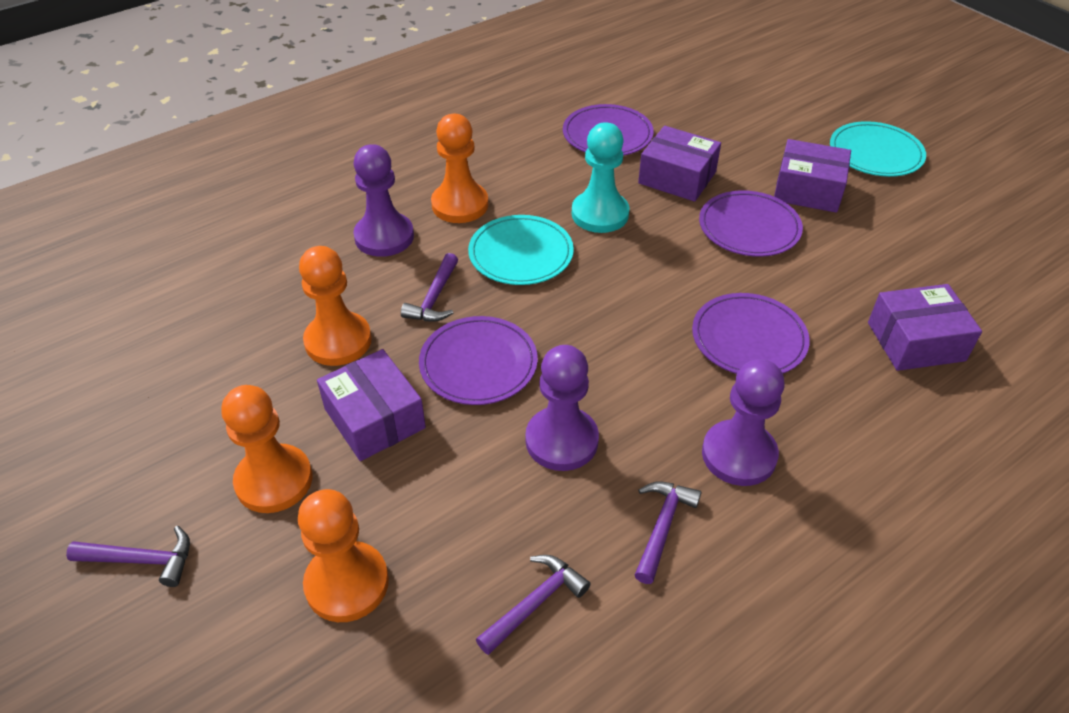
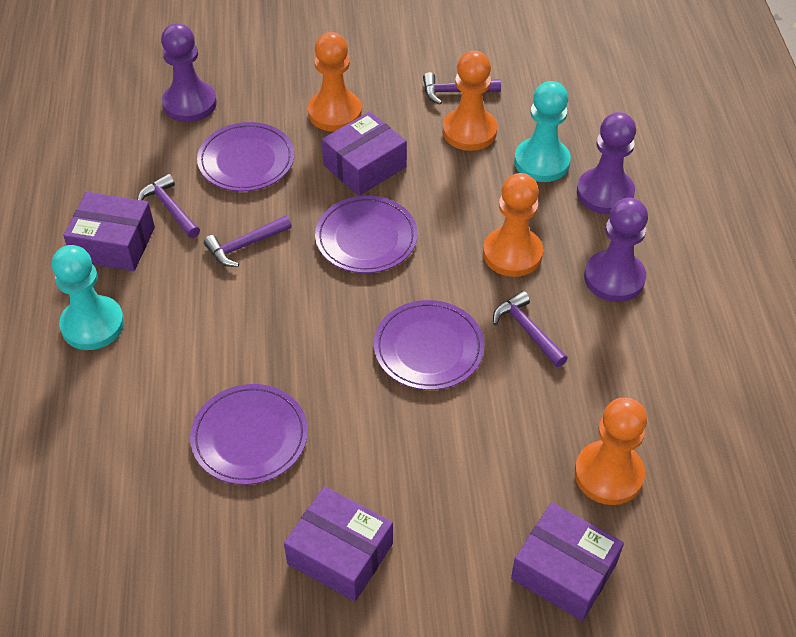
turquoise pawn: [572,122,630,233] = 1 -> [52,245,124,350] [514,81,571,182] = 2
turquoise plate: [468,215,574,285] [830,121,926,177] = 2 -> none = 0

